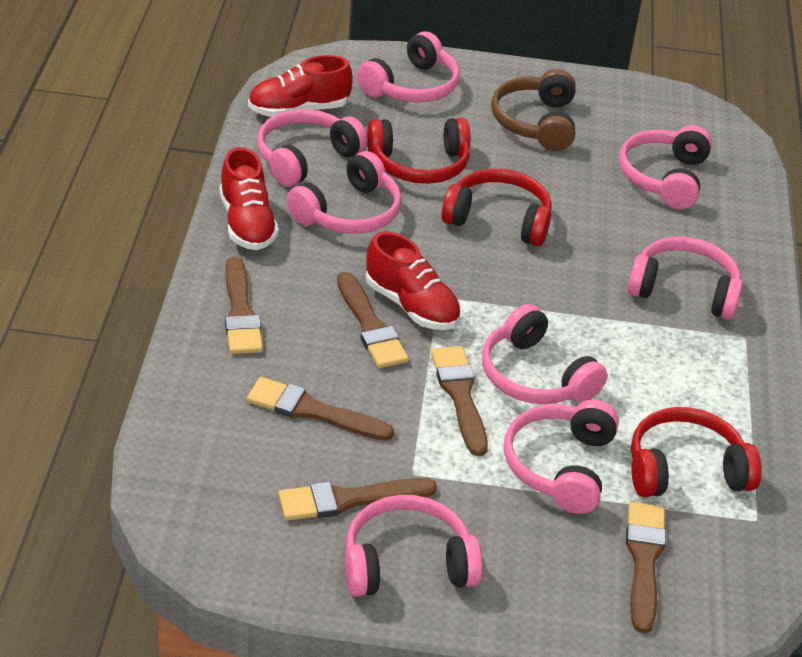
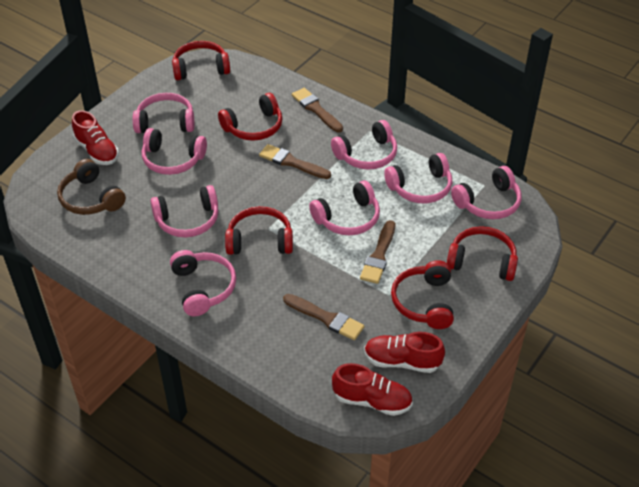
brown brush: [225,257,263,354] [247,377,394,441] [278,478,437,521] [337,272,409,368] [431,346,488,456] [626,502,666,633] = 6 -> [259,144,331,179] [283,294,365,340] [292,88,343,132] [360,220,395,284] = 4
red headphones: [367,118,470,184] [442,169,552,246] [631,407,762,497] = 3 -> [172,41,230,80] [218,93,282,141] [225,206,293,255] [391,260,454,329] [447,226,518,281] = 5

